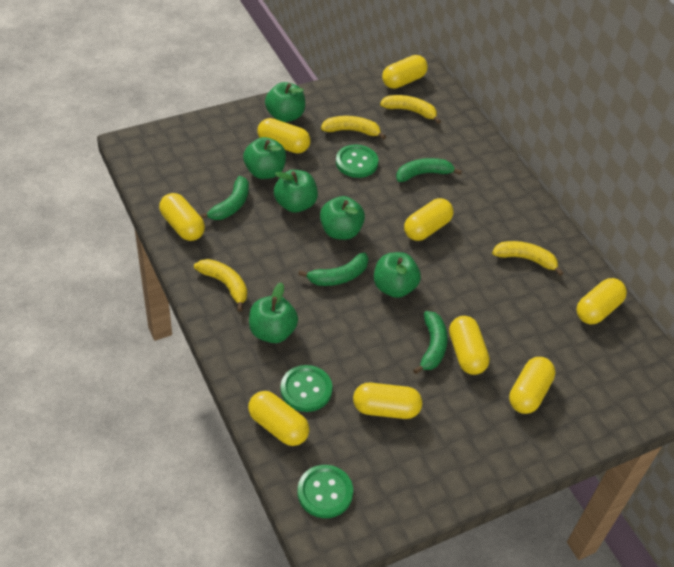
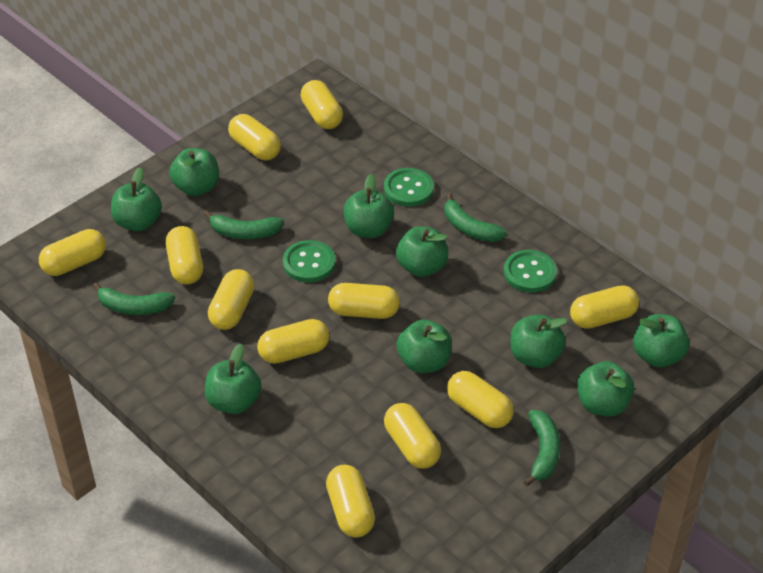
green apple: [243,137,286,179] [249,282,298,343] [265,82,305,122] [274,170,318,213] [320,196,365,240] [374,252,421,298] = 6 -> [111,167,162,231] [169,148,219,196] [205,344,262,414] [343,174,394,238] [396,226,448,277] [397,320,452,373] [510,314,568,368] [577,361,634,416] [633,314,689,367] = 9
yellow banana: [194,259,247,312] [321,116,386,140] [380,95,441,124] [492,241,563,276] = 4 -> none = 0
yellow capsule: [159,193,205,241] [248,391,309,446] [257,118,311,154] [353,383,422,419] [382,55,428,89] [404,198,454,241] [449,316,490,375] [509,357,556,414] [576,278,627,324] = 9 -> [39,229,106,276] [166,226,203,284] [208,269,254,330] [228,114,281,160] [257,319,329,364] [301,80,343,129] [326,465,375,538] [328,283,400,319] [384,403,441,469] [447,371,514,428] [570,285,639,329] = 11

